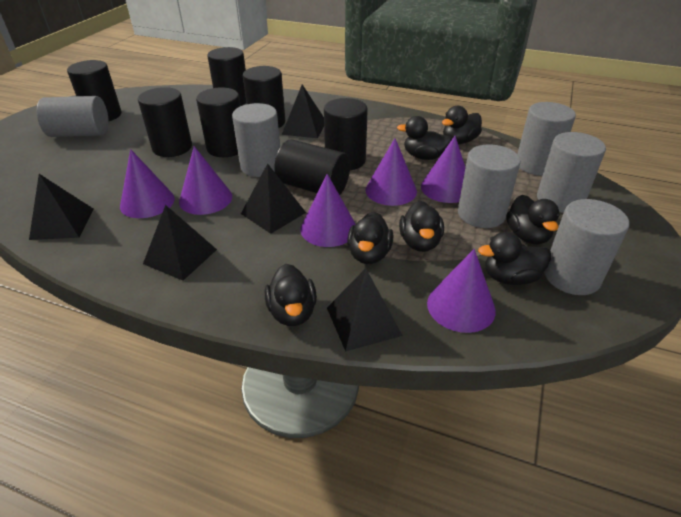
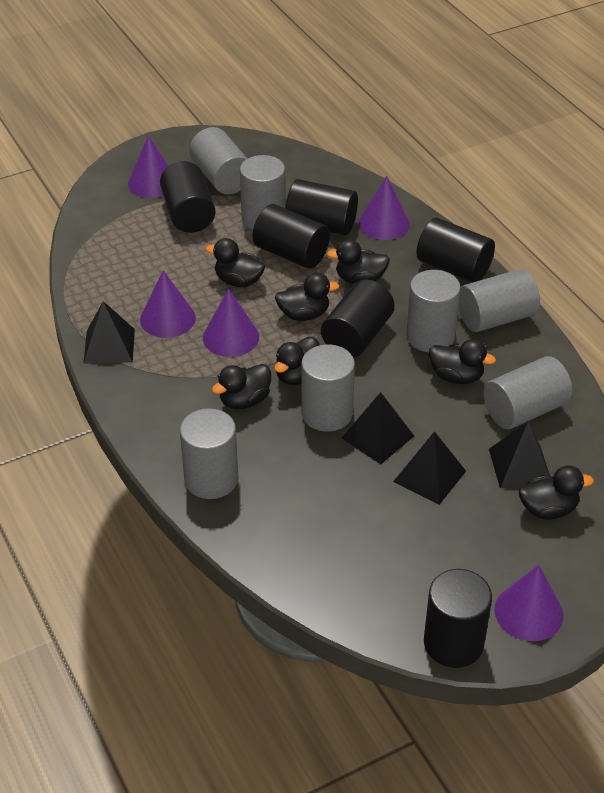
black cylinder: [67,60,121,121] [138,87,192,157] [196,87,240,157] [207,47,246,106] [243,66,285,128] [274,139,350,195] [324,98,368,170] = 7 -> [160,161,216,233] [253,204,330,269] [286,179,358,235] [321,279,395,358] [416,218,495,282] [424,569,492,668] = 6
black pyramid: [29,174,94,240] [143,205,217,281] [241,163,306,234] [282,85,324,138] [327,268,403,351] = 5 -> [83,301,135,364] [342,392,414,464] [393,431,466,505] [489,422,550,488] = 4
grey cylinder: [37,96,109,137] [232,103,280,177] [458,144,521,228] [517,102,576,176] [537,132,606,213] [544,199,629,295] = 6 -> [180,408,238,499] [189,127,247,194] [240,155,286,230] [301,345,355,432] [406,270,461,352] [459,269,540,332] [484,356,572,429] = 7
purple cone: [120,149,175,218] [179,146,232,215] [301,174,356,247] [365,138,417,206] [421,136,465,203] [427,249,496,333] = 6 -> [128,135,169,198] [140,270,196,338] [203,289,259,357] [358,176,410,240] [494,565,564,641] = 5

